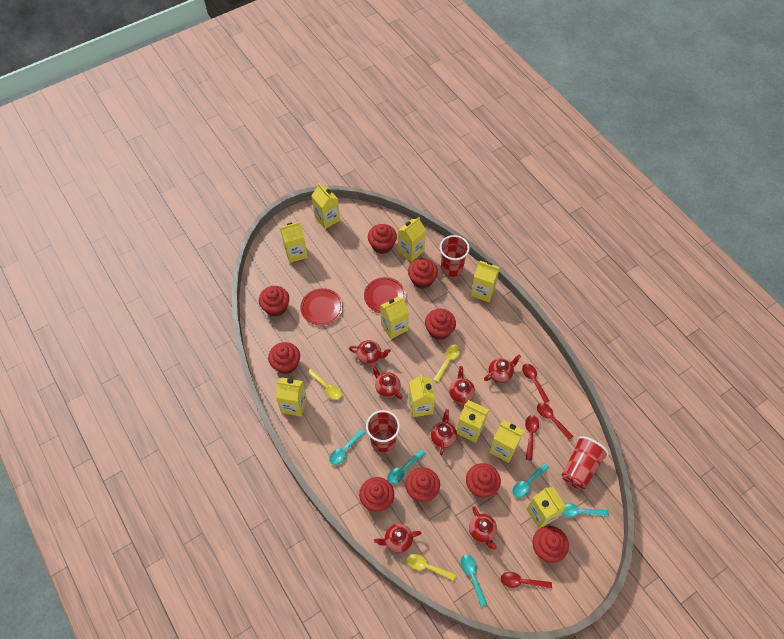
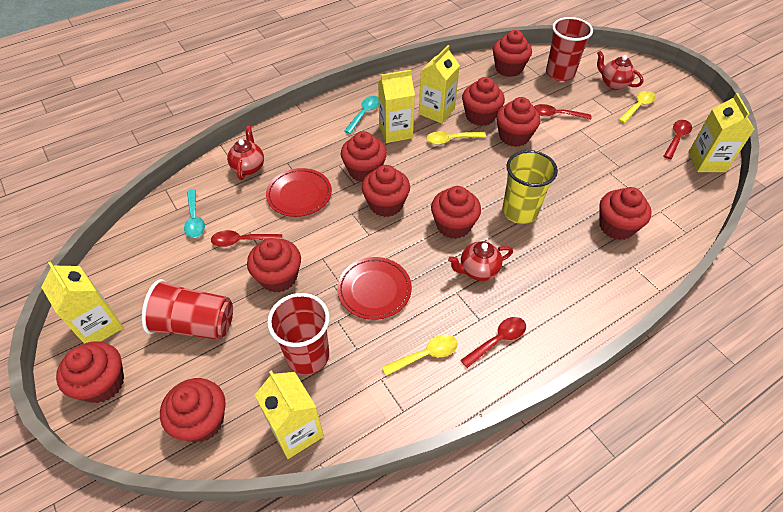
red cupcake: [259,286,289,317] [268,342,300,374] [359,477,394,512] [368,224,397,254] [405,467,440,502] [408,258,438,289] [425,309,456,340] [466,463,501,498] [532,526,569,563] = 9 -> [56,341,124,403] [160,378,226,442] [247,238,301,293] [341,131,387,182] [362,165,410,217] [431,186,481,239] [462,77,505,126] [493,30,532,77] [496,97,541,147] [599,187,652,240] = 10
red teapot: [349,340,391,365] [372,365,403,399] [374,524,421,553] [431,409,457,455] [449,366,475,409] [469,506,497,550] [484,354,521,383] = 7 -> [227,126,264,180] [448,241,513,281] [597,51,644,90] = 3
turquoise spoon: [329,429,366,465] [387,450,425,484] [461,554,487,607] [512,463,549,498] [561,503,609,517] = 5 -> [184,189,205,238] [344,96,379,134] = 2
yellow carton: [276,377,307,417] [280,222,308,263] [311,183,340,229] [380,296,409,339] [398,217,426,262] [408,374,435,417] [456,400,489,443] [471,261,500,302] [489,420,524,463] [526,486,566,529] = 10 -> [41,262,123,344] [255,370,324,459] [378,70,415,143] [419,45,460,123] [688,93,755,172] = 5
yellow cup: none = 0 -> [502,150,558,224] = 1

